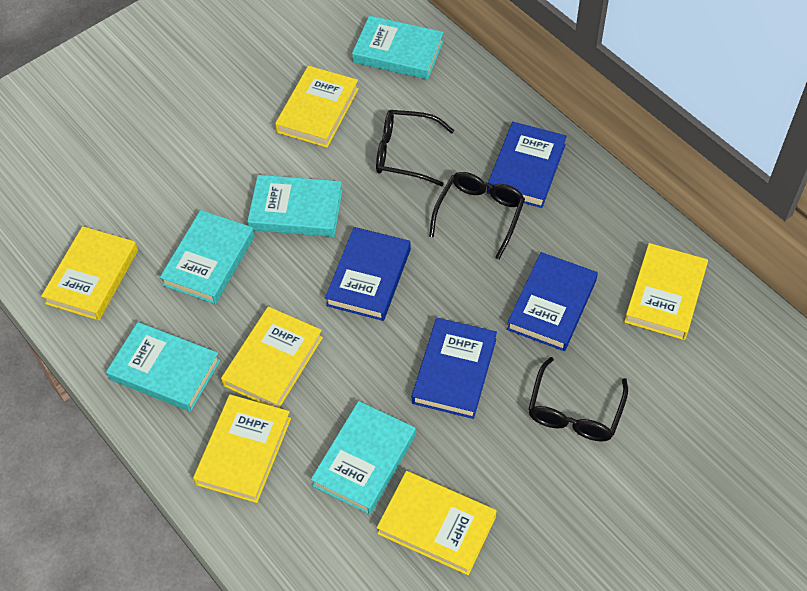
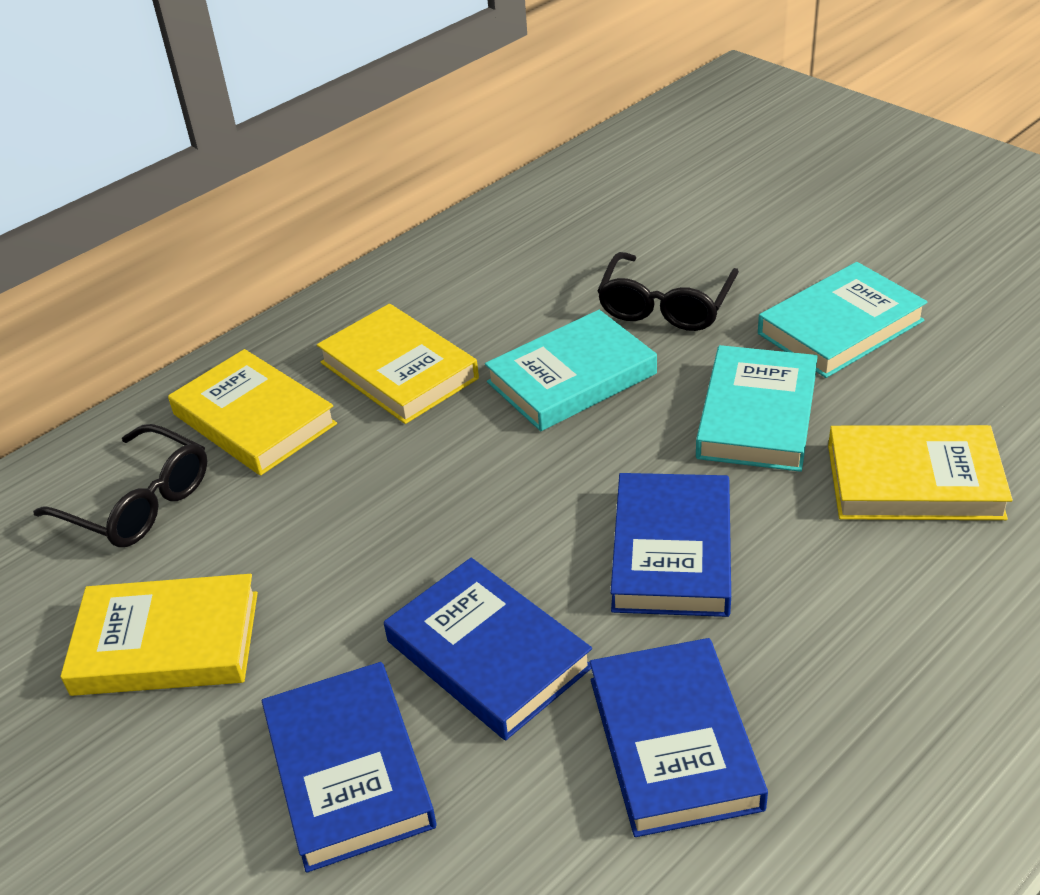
black glasses: [376,110,454,186] [429,172,525,259] [528,357,628,441] = 3 -> [33,424,207,547] [597,252,739,331] = 2
turquoise book: [106,322,220,412] [160,210,255,304] [247,175,342,237] [311,401,416,515] [352,16,444,79] = 5 -> [485,310,657,431] [696,345,818,472] [758,262,928,378] = 3
yellow book: [41,226,138,320] [193,394,291,503] [221,307,323,408] [275,66,359,148] [377,471,497,575] [624,243,708,340] = 6 -> [60,574,258,696] [168,349,337,476] [317,304,479,424] [828,425,1013,520] = 4

